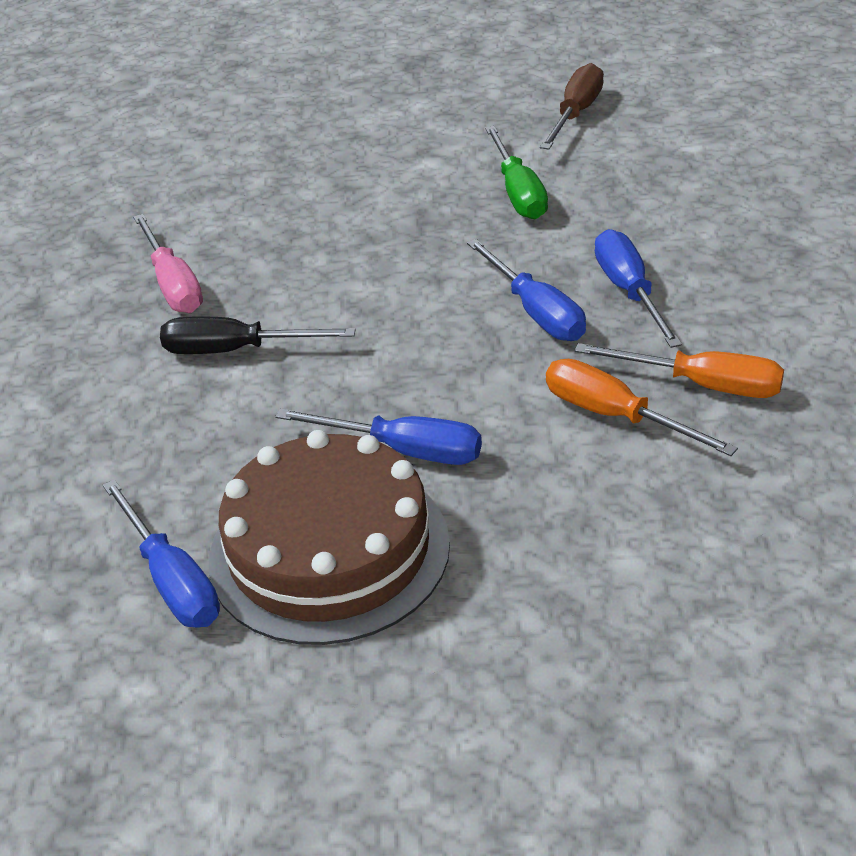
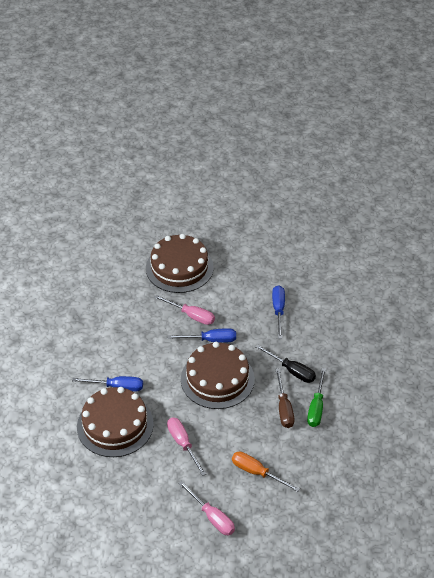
blue screwdriver: [103,479,220,628] [275,409,482,465] [467,239,586,341] [595,229,682,348] = 4 -> [72,376,143,392] [168,328,236,343] [272,285,285,339] = 3
brown cake: [209,430,450,645] = 1 -> [77,387,154,457] [146,234,214,293] [181,342,255,409] = 3
orange screwdriver: [546,359,738,456] [575,343,784,398] = 2 -> [232,451,300,492] = 1
pink screwdriver: [133,214,203,313] = 1 -> [154,295,215,325] [167,418,206,476] [178,481,235,535] = 3

